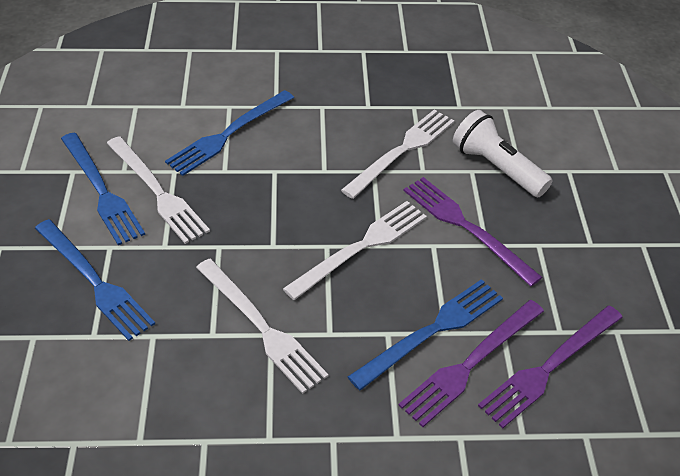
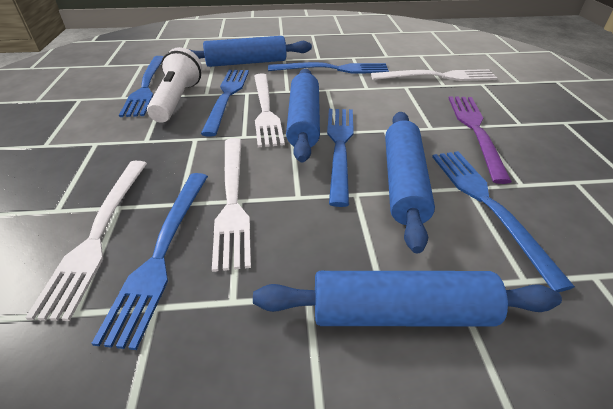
blue fork: [35,219,155,341] [61,133,145,245] [165,90,294,176] [348,279,503,391] = 4 -> [91,173,208,350] [119,56,164,117] [201,70,249,137] [268,62,389,74] [327,109,354,207] [432,151,575,292] = 6
blue rolling pin: none = 0 -> [190,36,312,67] [253,271,562,327] [286,69,320,162] [385,112,435,253] = 4
purple fork: [398,300,544,427] [404,177,543,286] [478,306,623,429] = 3 -> [448,96,512,184] = 1

